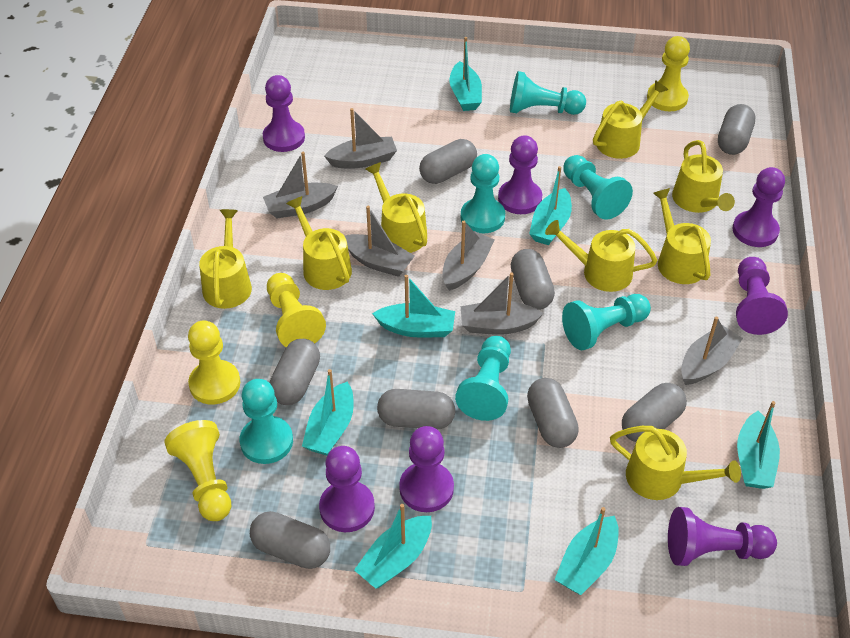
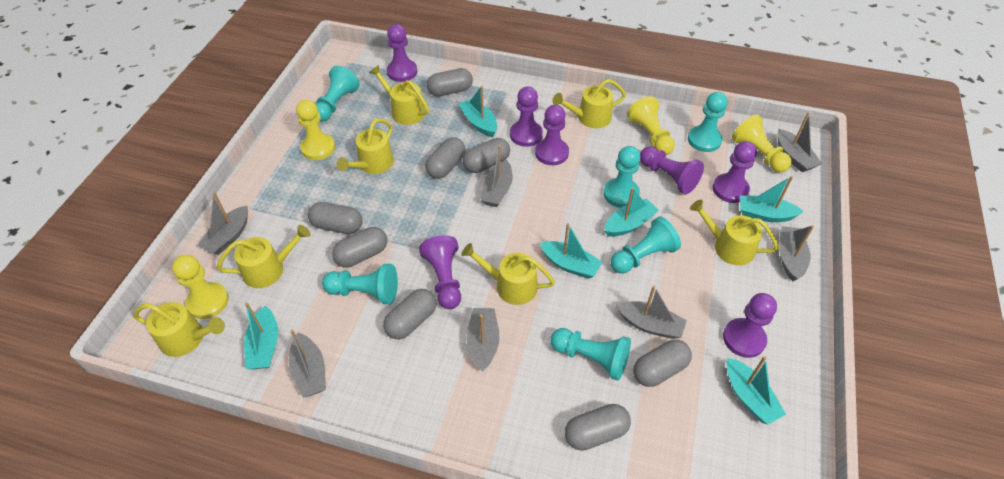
grey boat: [263,152,338,218] [324,108,397,169] [345,206,415,277] [442,221,495,291] [461,272,544,335] [681,317,743,385] = 6 -> [198,192,248,255] [289,330,326,398] [466,308,499,372] [481,145,513,207] [617,285,687,339] [778,112,822,172] [779,225,814,281] = 7
turquoise boat: [302,369,354,456] [354,504,432,589] [372,275,455,338] [449,37,482,111] [529,166,572,245] [554,507,619,595] [737,401,780,489] = 7 -> [244,302,278,369] [459,86,497,137] [540,223,602,279] [605,188,659,237] [727,356,786,425] [740,176,804,222] = 6
yellow watering can: [199,209,252,309] [286,196,352,290] [365,162,427,253] [545,220,657,292] [593,80,668,159] [610,426,741,500] [653,188,711,284] [672,140,735,213] = 8 -> [134,302,225,357] [217,225,311,288] [336,118,394,174] [369,65,430,125] [461,243,555,305] [553,79,626,128] [690,200,779,266] = 7

